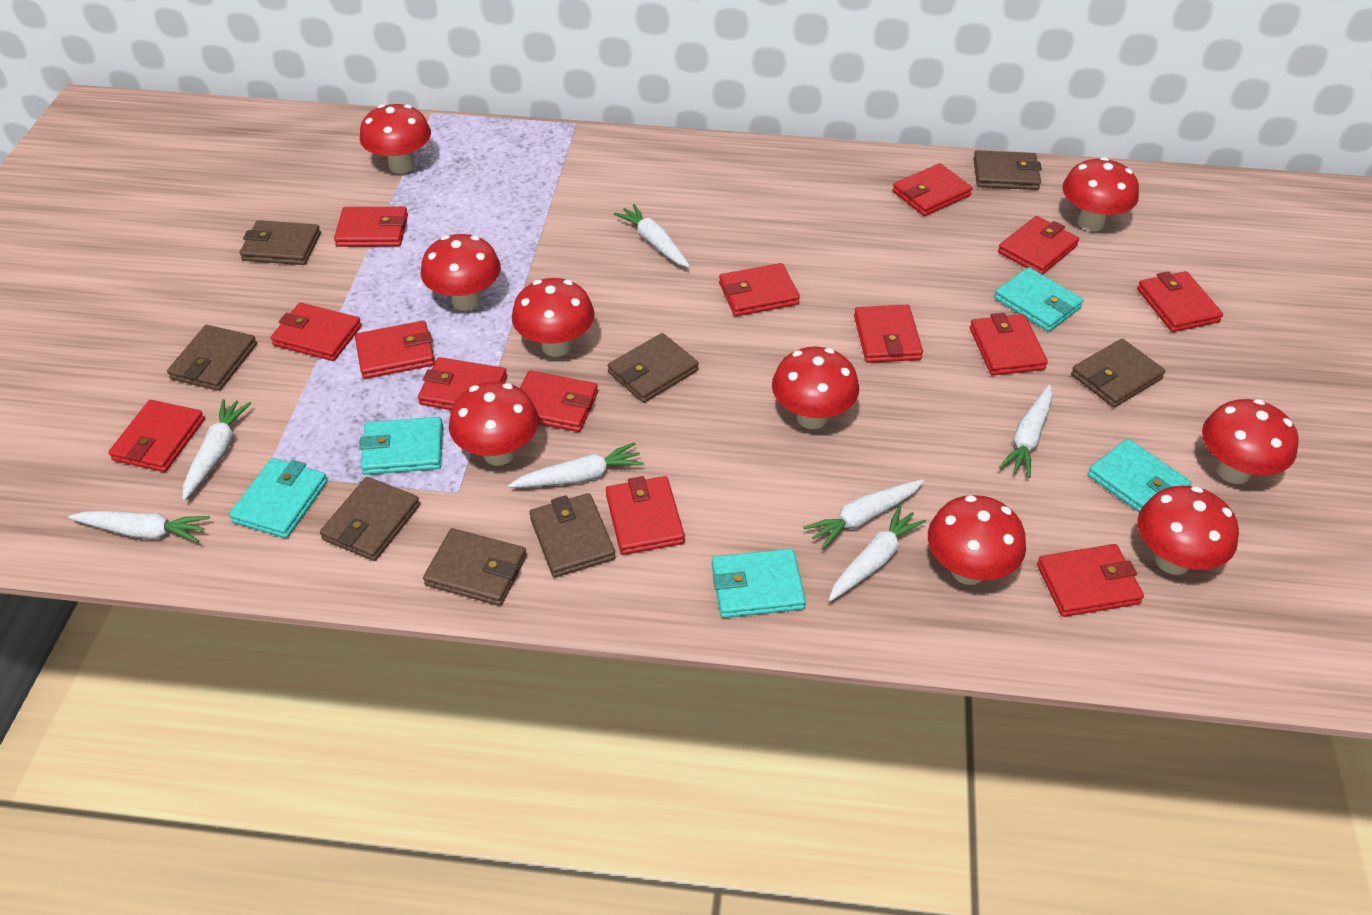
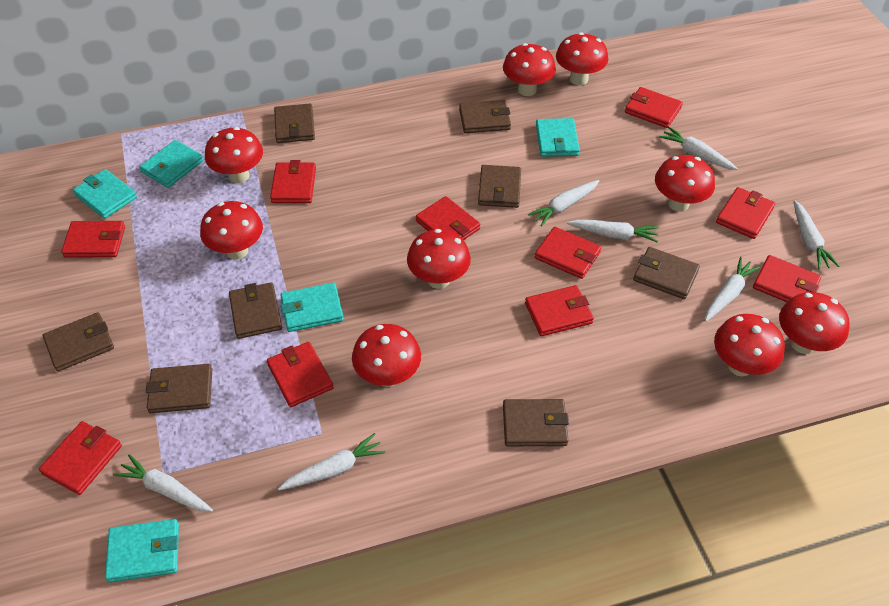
red wallet: [108,400,205,472] [271,302,362,361] [334,207,408,247] [355,321,435,379] [418,357,507,410] [520,371,598,432] [606,476,685,555] [719,263,800,316] [854,305,923,363] [892,163,973,216] [970,313,1048,376] [998,216,1079,275] [1037,544,1144,617] [1137,271,1223,332] = 14 -> [39,421,122,495] [61,221,125,258] [267,342,334,407] [270,160,316,203] [416,196,480,240] [525,285,594,336] [535,227,601,279] [625,87,683,128] [716,187,775,239] [753,255,821,302] = 10

